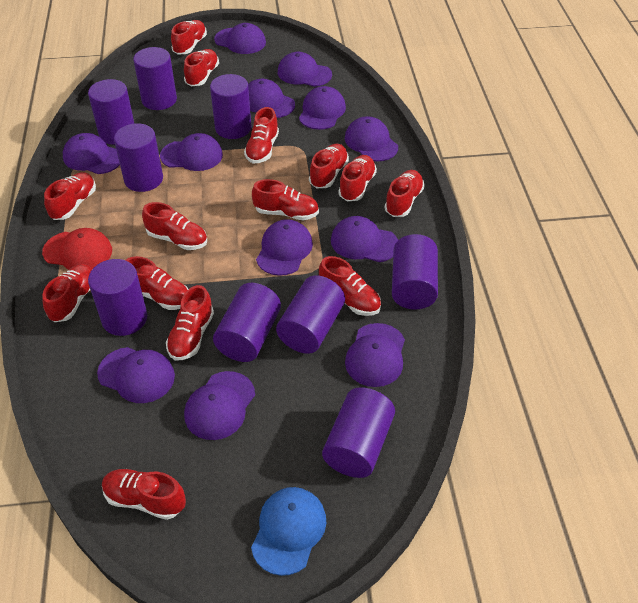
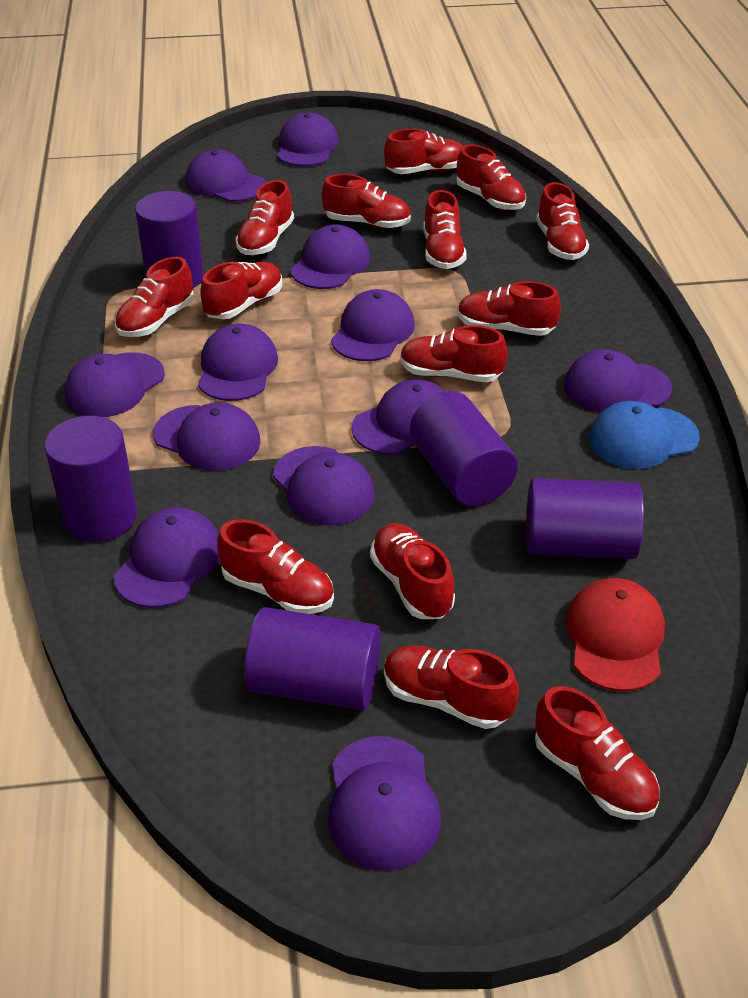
purple cylinder: [88,79,134,145] [88,259,147,336] [114,123,163,192] [133,47,177,110] [210,74,251,139] [213,283,281,362] [276,275,345,354] [322,387,395,478] [392,234,438,310] = 9 -> [45,416,137,542] [135,191,204,288] [244,607,381,711] [410,391,518,507] [526,478,644,559] = 5

